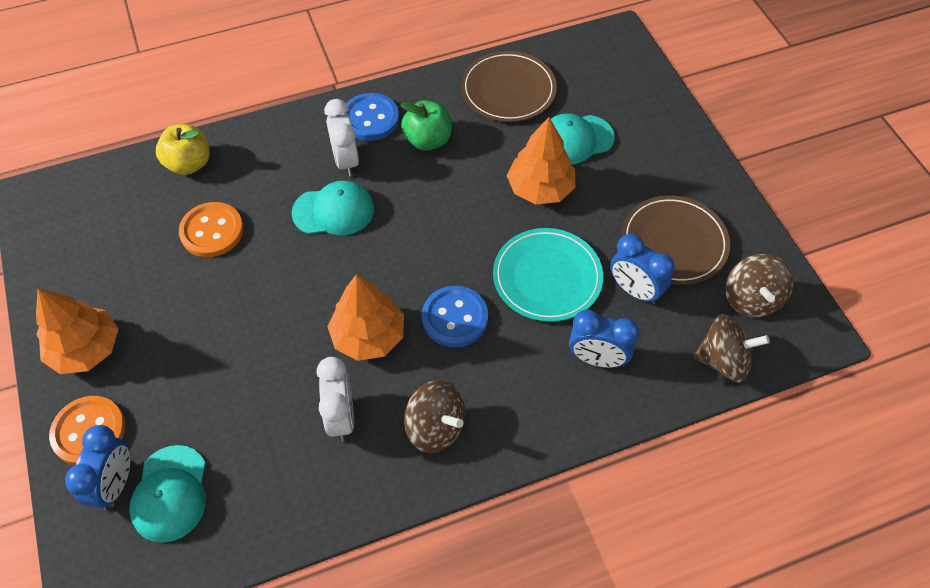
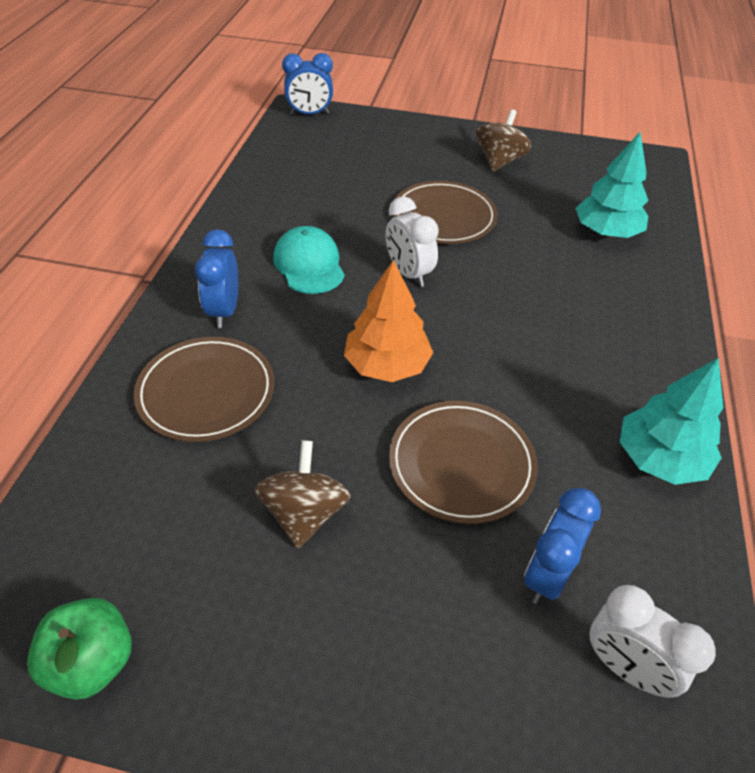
blue button: [346,93,399,141] [422,286,488,347] = 2 -> none = 0
brown plate: [461,51,557,122] [622,195,730,285] = 2 -> [134,337,275,442] [389,401,538,524] [393,181,498,244] = 3
brown spinning top: [404,380,465,453] [694,314,770,383] [726,254,793,318] = 3 -> [254,440,351,548] [476,109,531,172] = 2
orange button: [49,396,125,465] [179,202,244,257] = 2 -> none = 0
orange tree: [36,288,118,374] [327,274,404,361] [507,117,575,204] = 3 -> [344,260,433,382] = 1
turquoise cap: [129,445,206,543] [291,181,374,235] [551,113,614,165] = 3 -> [273,226,345,294] = 1
turquoise plate: [493,228,603,322] = 1 -> none = 0
turquoise tree: none = 0 -> [576,131,648,238] [620,358,723,485] = 2
yellow apple: [156,124,210,175] = 1 -> none = 0

